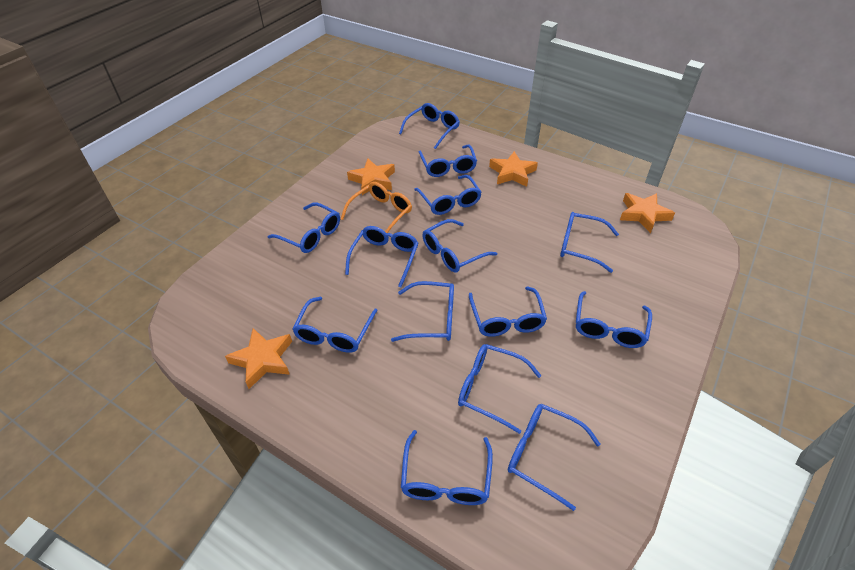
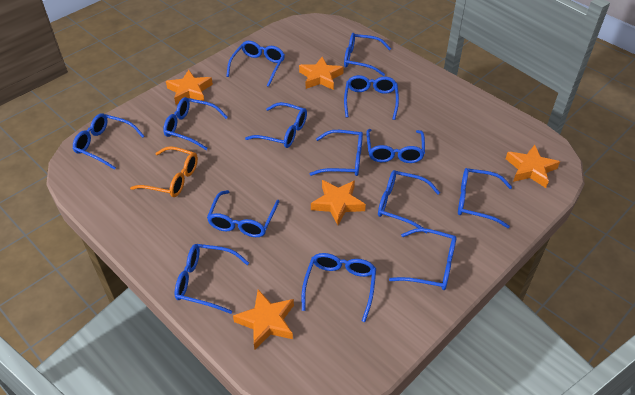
orange star: [225,328,292,389] [347,159,395,195] [489,151,538,187] [620,193,675,233] = 4 -> [166,69,213,105] [233,290,294,350] [299,57,344,90] [311,180,366,225] [506,145,560,188] = 5

